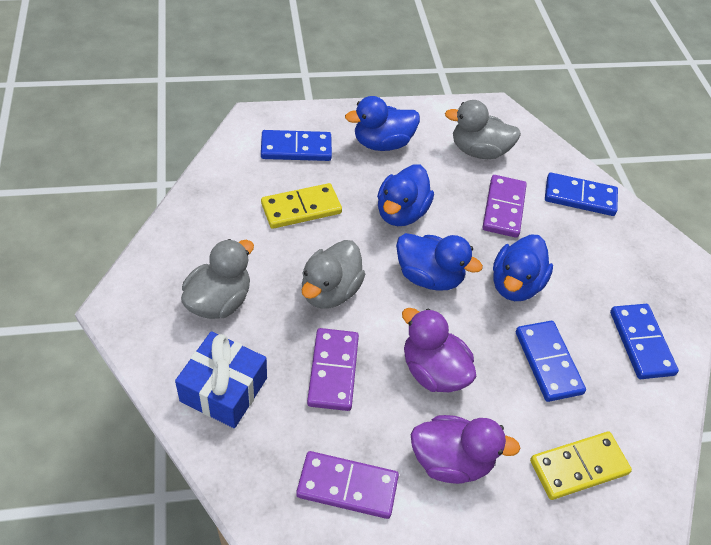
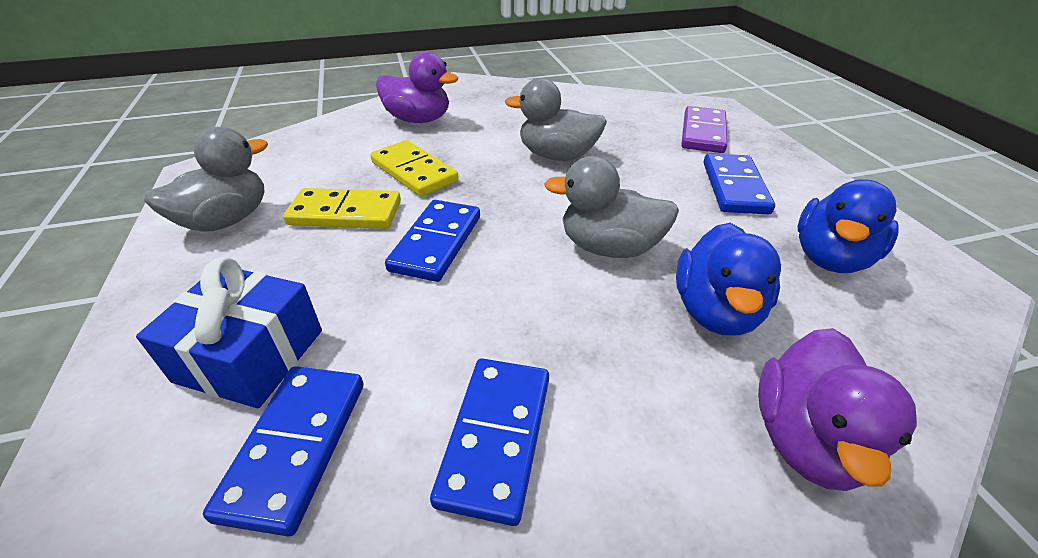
blue duck: [345,96,420,151] [377,165,434,226] [396,233,483,291] [493,234,553,301] = 4 -> [676,223,781,335] [797,179,899,273] = 2
purple domino: [296,451,399,519] [307,328,359,411] [482,175,527,238] = 3 -> [681,106,727,153] = 1

